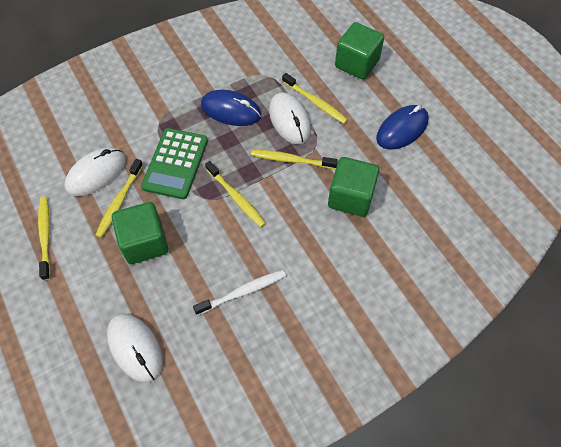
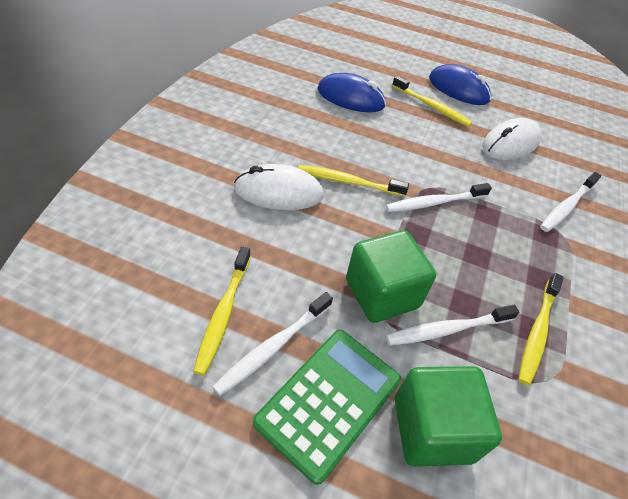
green cube: [112,202,168,264] [328,157,379,217] [335,22,384,79] = 3 -> [346,230,436,323] [395,366,502,467] = 2
white mouse: [65,148,126,196] [107,314,163,383] [269,92,311,144] = 3 -> [234,164,324,210] [482,118,541,160] = 2
white toothbrush: [193,270,286,315] = 1 -> [212,292,333,396] [386,183,492,212] [386,305,519,346] [540,172,601,232] = 4
yellow toothbrush: [38,197,51,280] [95,159,143,238] [205,161,266,227] [251,150,338,169] [282,73,348,124] = 5 -> [193,246,251,375] [298,165,409,197] [392,76,472,127] [518,273,564,386] = 4

